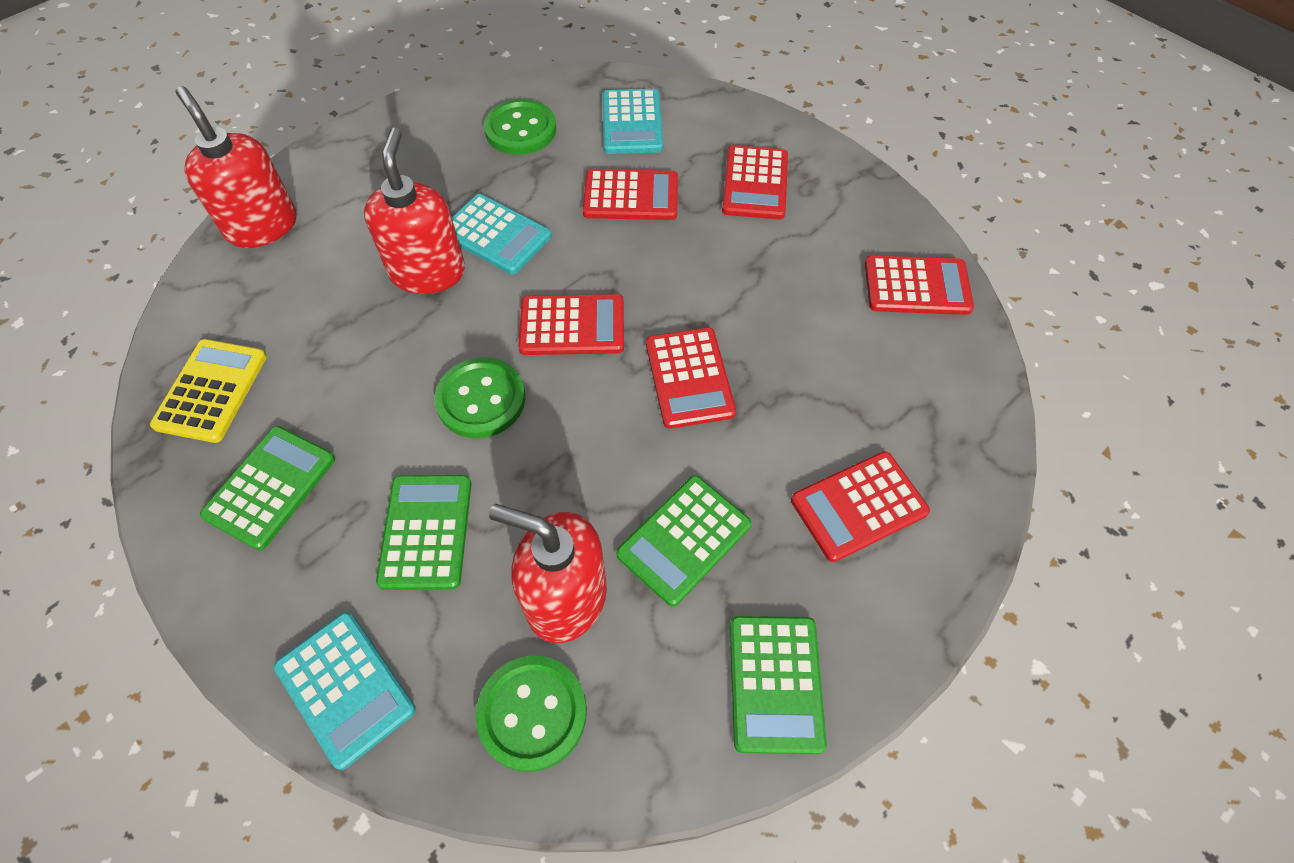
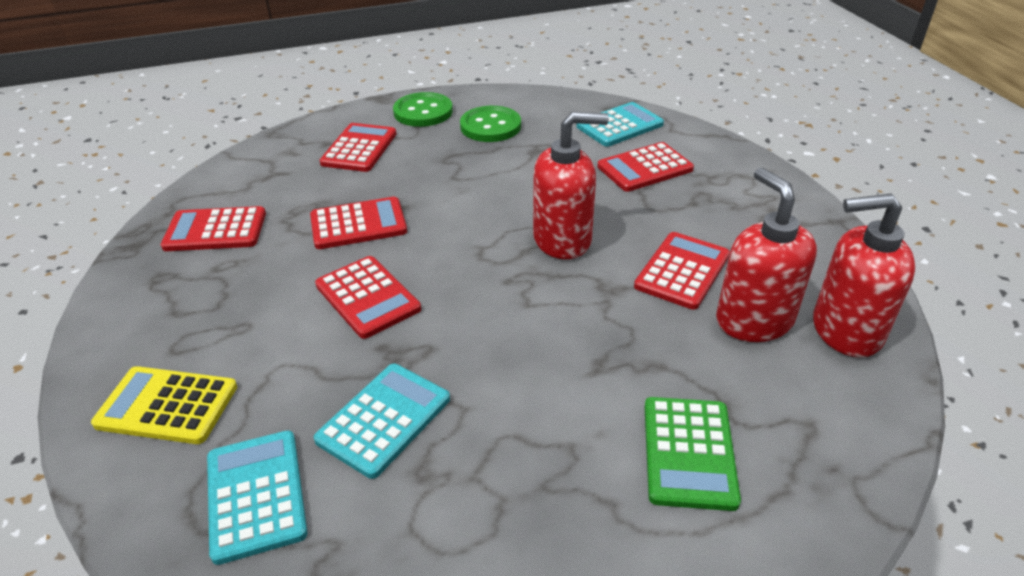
green button: [434,357,525,438] [475,656,587,772] [484,99,556,155] = 3 -> [393,92,453,127] [460,106,521,142] = 2
green calculator: [200,426,335,550] [376,475,472,590] [616,475,751,606] [730,616,827,754] = 4 -> [645,397,741,511] = 1

